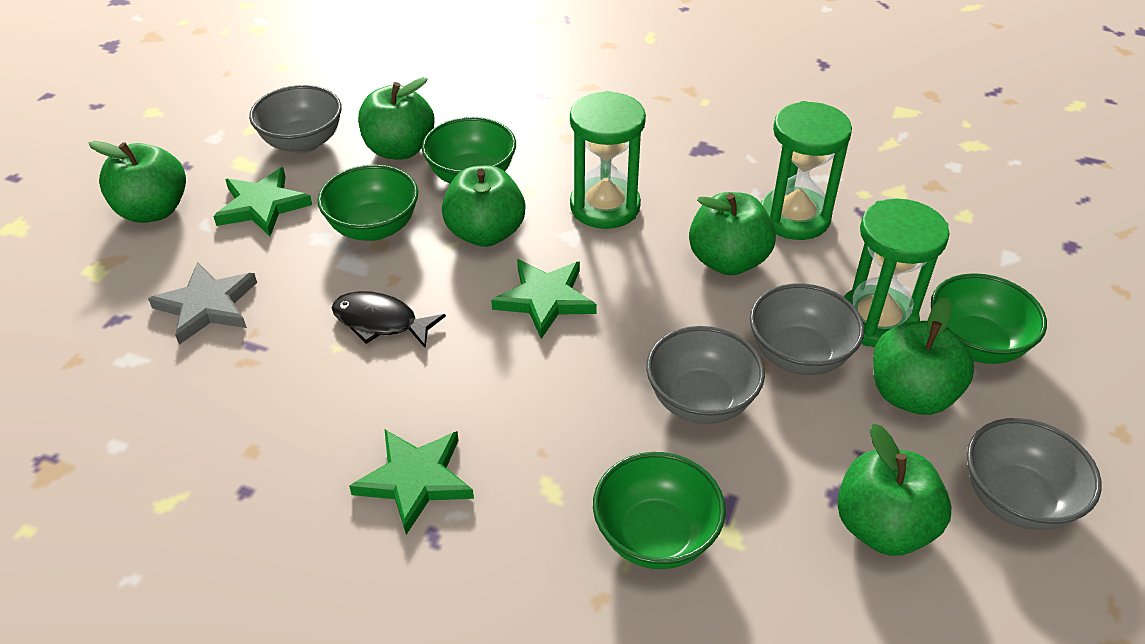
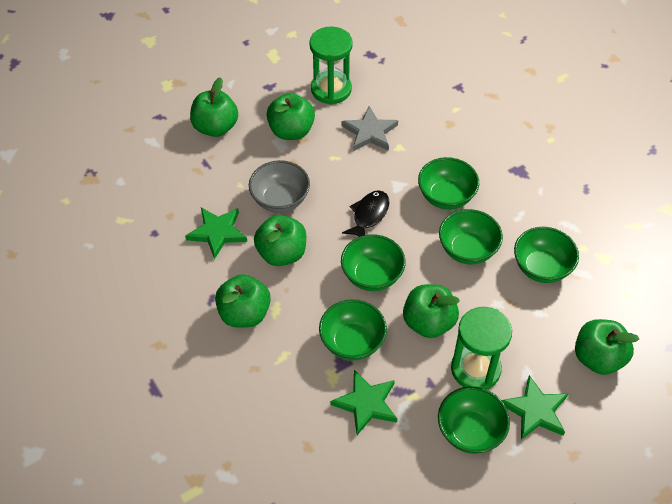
green bowl: [318,165,418,241] [422,117,516,184] [593,452,726,569] [931,273,1047,364] = 4 -> [319,299,387,361] [341,234,406,291] [418,157,479,210] [438,387,510,454] [439,209,503,264] [514,227,579,283] = 6
green hourglass: [570,91,646,229] [761,101,852,240] [844,198,950,348] = 3 -> [310,26,353,104] [451,307,512,389] = 2
grey bowl: [249,85,342,153] [646,326,765,424] [750,283,864,375] [967,418,1102,530] = 4 -> [249,160,310,213] = 1

